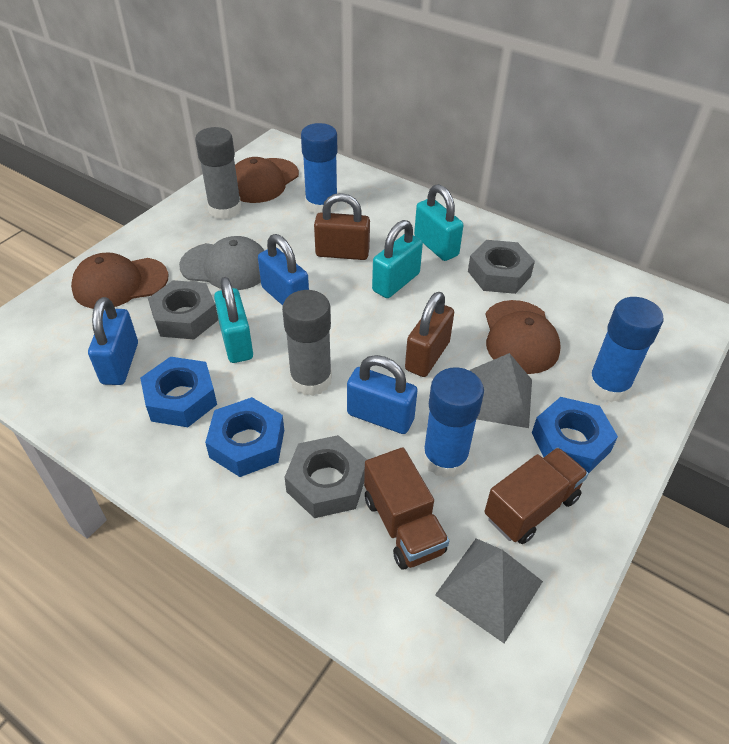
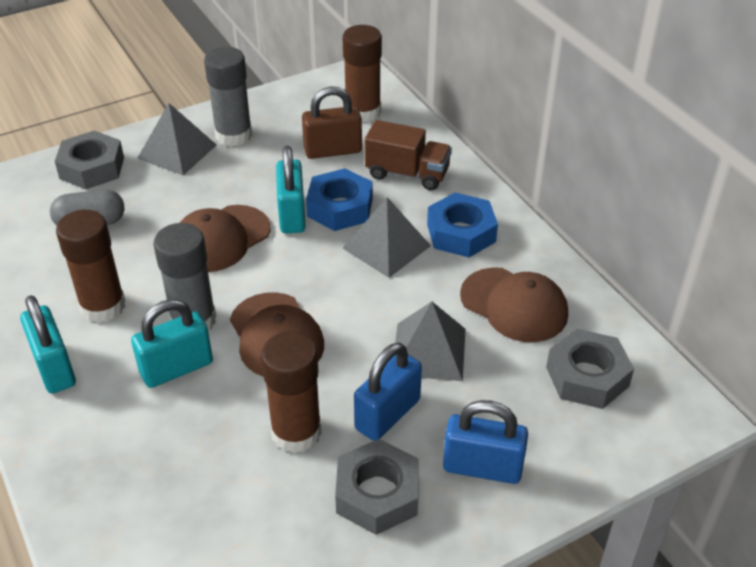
blue glue stick: [301,123,338,214] [422,367,484,478] [587,297,664,402] = 3 -> none = 0
blue nut: [140,357,217,427] [205,397,284,477] [532,397,618,473] = 3 -> [306,168,373,231] [427,192,498,258] = 2
blue padlock: [88,297,138,385] [258,234,309,306] [347,355,418,434] = 3 -> [354,343,422,441] [443,400,528,484] = 2
brown glue stick: none = 0 -> [56,210,126,323] [261,332,322,453] [343,25,382,123] = 3
brown padlock: [314,193,370,260] [405,292,454,377] = 2 -> [302,86,362,159] = 1
brown truck: [364,447,449,570] [484,447,589,544] = 2 -> [365,120,452,190] = 1
grey cap: [179,236,265,290] = 1 -> none = 0
grey capsule: none = 0 -> [50,189,124,225] = 1
grey pyramid: [435,538,543,643] [470,353,532,428] = 2 -> [137,103,217,175] [343,197,431,278] [395,302,466,381] = 3

